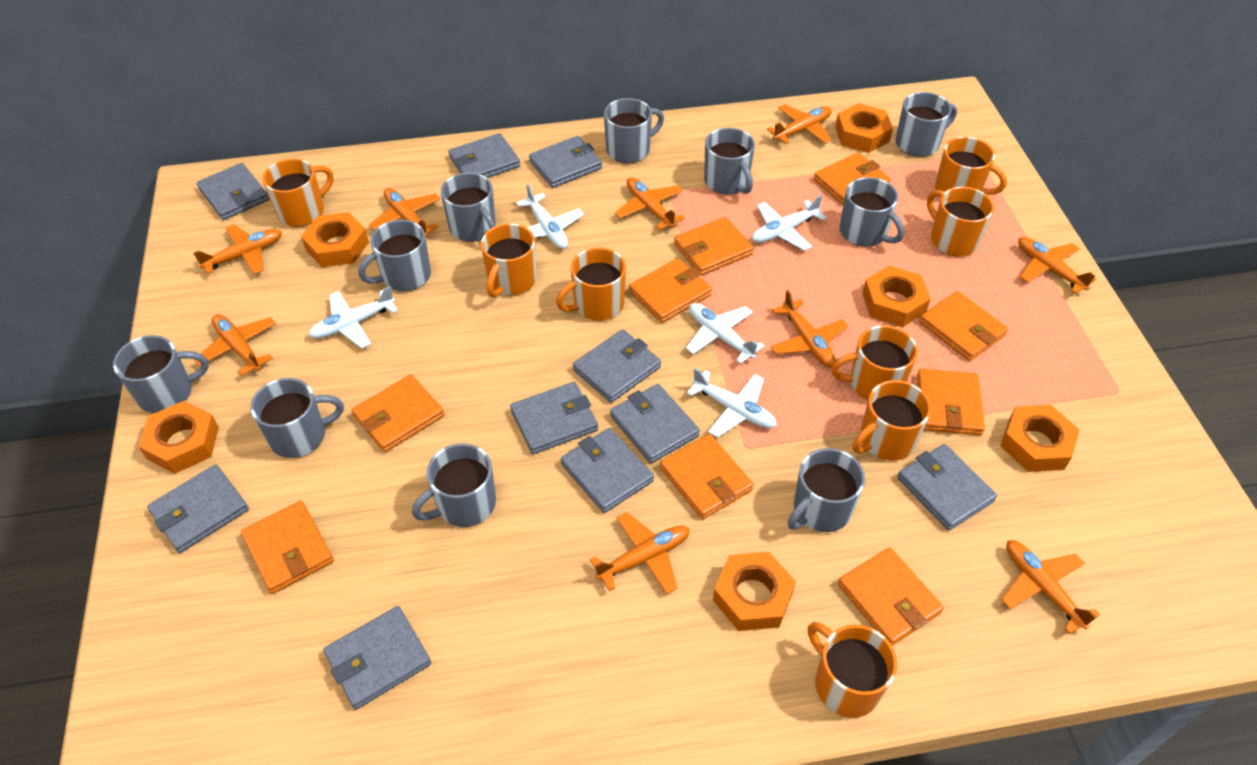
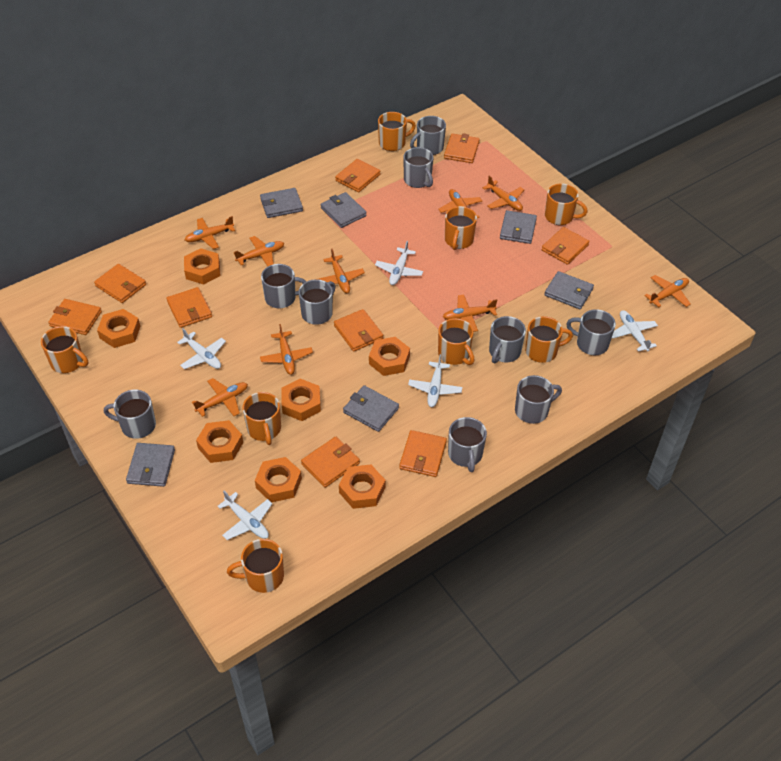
grey mug: [113,335,209,413] [251,378,344,458] [358,220,431,291] [412,443,496,527] [441,172,496,242] [604,98,664,163] [704,128,755,194] [788,448,865,532] [840,177,904,247] [896,92,957,157] = 10 -> [104,390,156,439] [261,264,307,309] [299,279,335,325] [403,147,433,188] [410,116,446,155] [448,417,487,472] [489,316,526,363] [515,375,562,424] [566,309,616,355] = 9
grey wallet: [147,464,249,553] [197,163,269,220] [323,606,431,710] [448,133,520,178] [510,382,598,454] [529,136,602,188] [561,428,654,513] [573,329,661,403] [610,384,700,464] [897,444,997,531] = 10 -> [126,443,175,487] [260,188,303,218] [321,192,367,228] [343,385,399,432] [500,210,537,244] [544,271,594,309] = 6
orange nut: [138,401,219,474] [301,212,369,267] [713,552,796,631] [835,103,893,153] [862,266,931,327] [1000,405,1079,472] = 6 -> [97,309,141,348] [184,248,220,285] [196,420,243,463] [255,457,302,502] [281,379,321,421] [339,465,385,509] [369,337,410,376] = 7

